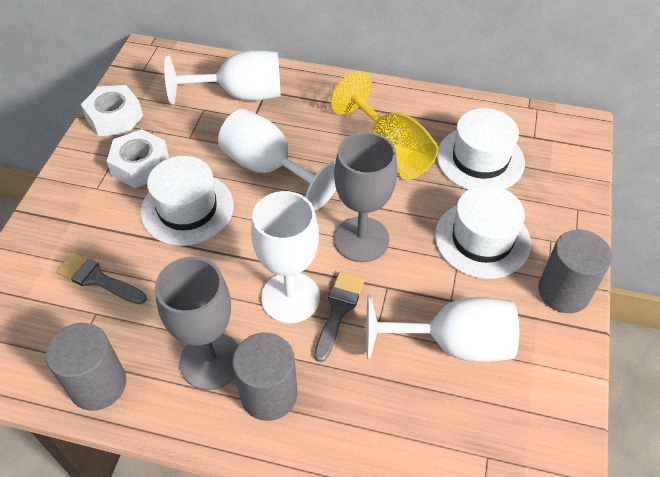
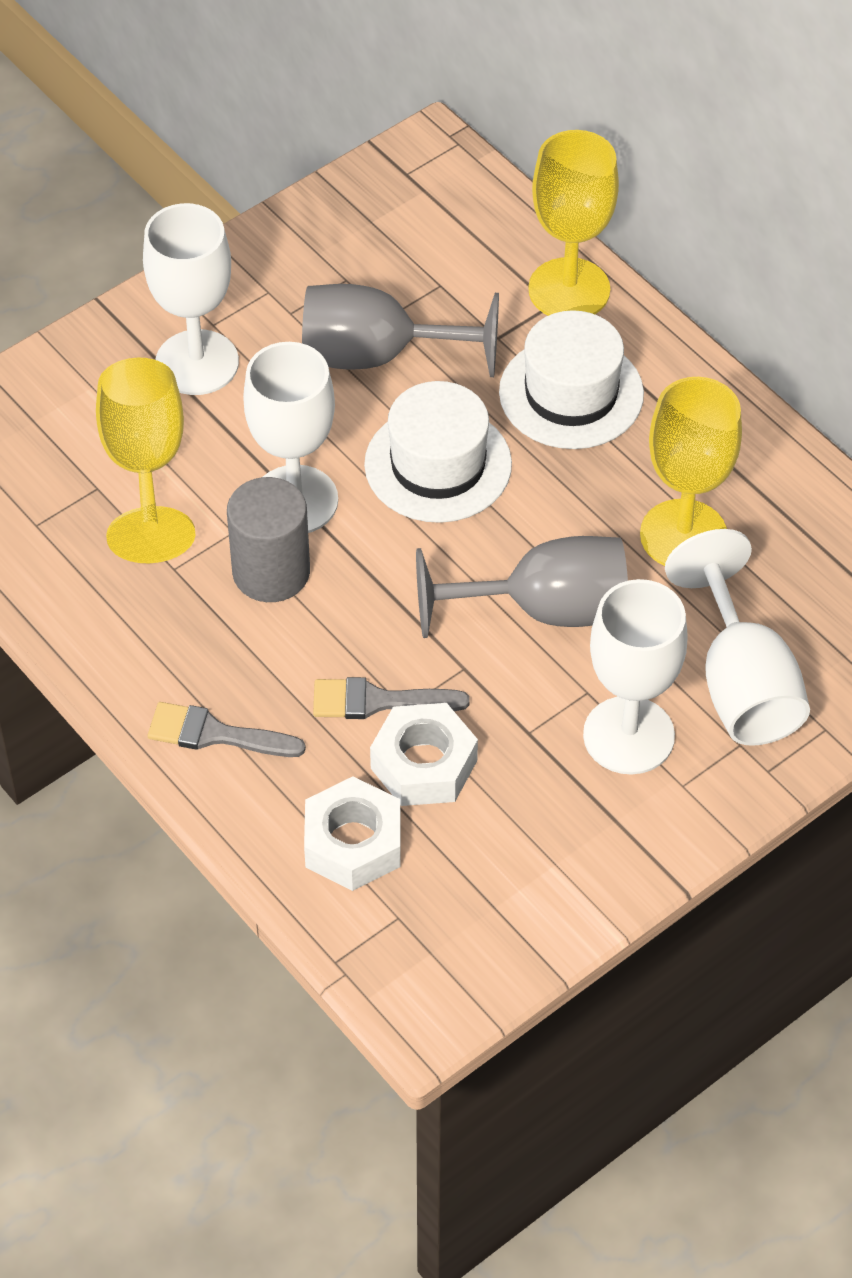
grey cylinder: [45,323,126,411] [232,333,298,421] [538,230,612,313] = 3 -> [227,477,310,602] = 1
white hat: [140,156,234,246] [435,185,531,279] [437,108,525,190] = 3 -> [364,381,512,523] [499,310,644,449] = 2
yellow goblet: [330,71,439,180] = 1 -> [96,358,195,563] [528,130,619,316] [640,377,742,566] = 3

